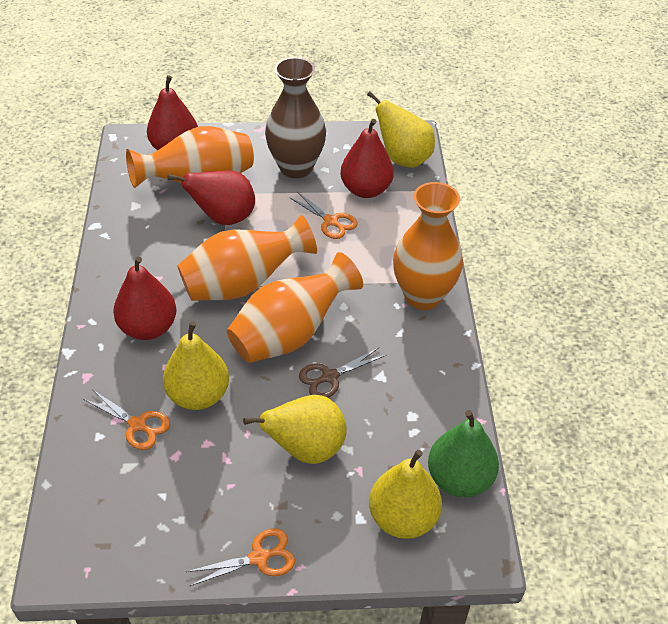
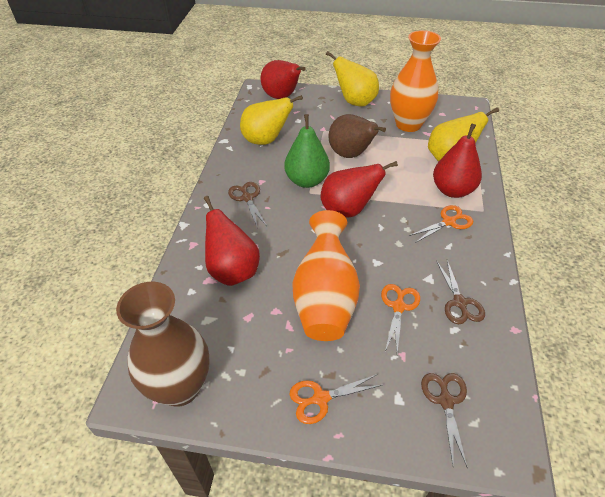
brown pear: none = 0 -> [328,114,386,158] = 1
brown scissors: [299,348,386,398] = 1 -> [228,182,267,229] [421,373,467,467] [437,260,485,324] = 3
orange vase: [126,126,254,188] [177,215,317,301] [227,252,363,363] [393,182,463,310] = 4 -> [292,210,360,341] [390,30,441,132] = 2
yellow pear: [163,321,229,410] [243,395,347,464] [367,91,435,168] [369,450,442,539] = 4 -> [240,95,303,145] [326,51,379,106] [428,107,499,162] = 3

